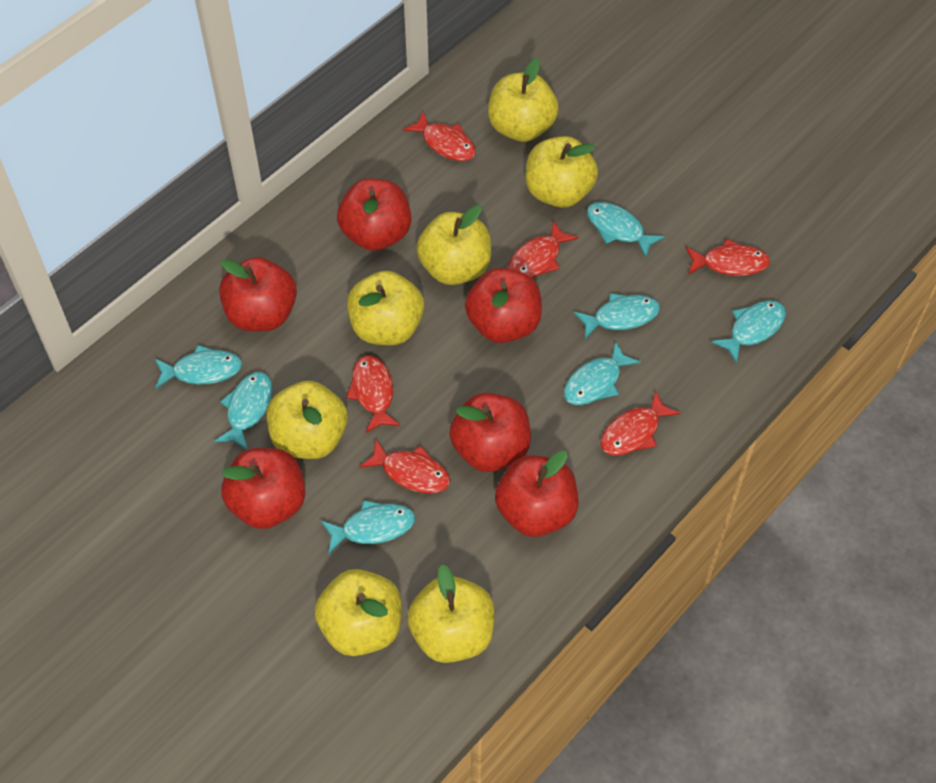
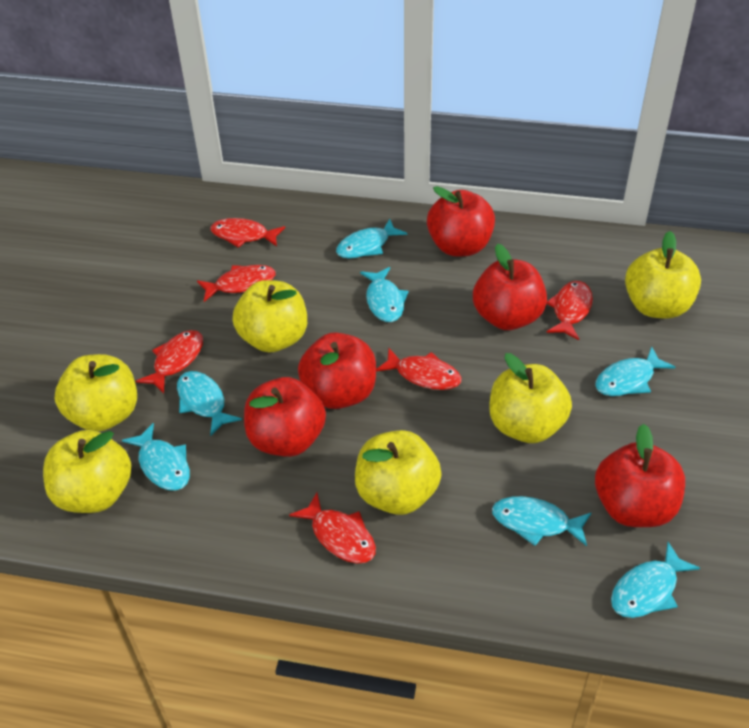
red apple: [219,257,297,331] [222,448,306,529] [337,178,411,251] [449,393,531,472] [465,268,542,343] [495,451,578,537] = 6 -> [244,377,326,457] [298,332,376,409] [427,186,495,256] [473,244,547,330] [595,424,685,527] = 5
yellow apple: [267,381,348,459] [315,569,402,656] [347,271,424,345] [407,564,494,663] [416,205,491,285] [488,58,559,142] [526,136,598,208] = 7 -> [43,430,131,513] [55,354,137,432] [233,280,307,353] [355,430,442,515] [489,353,572,443] [625,231,701,318] = 6

